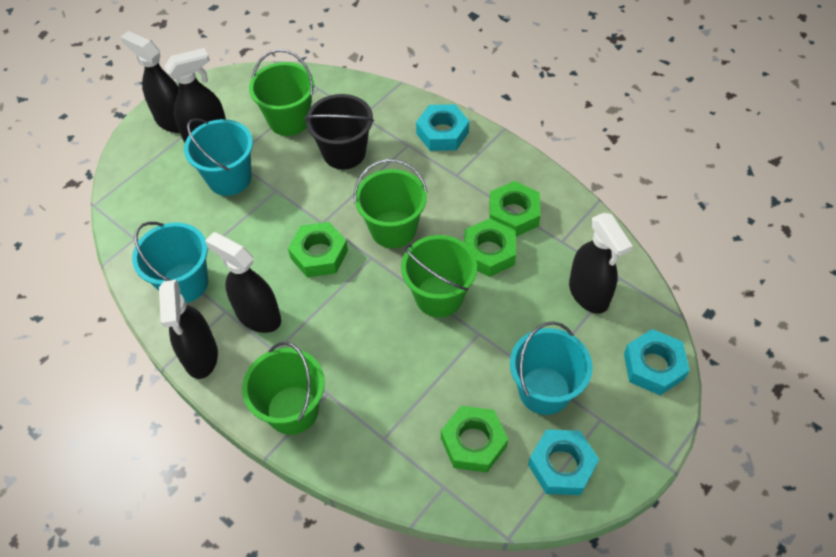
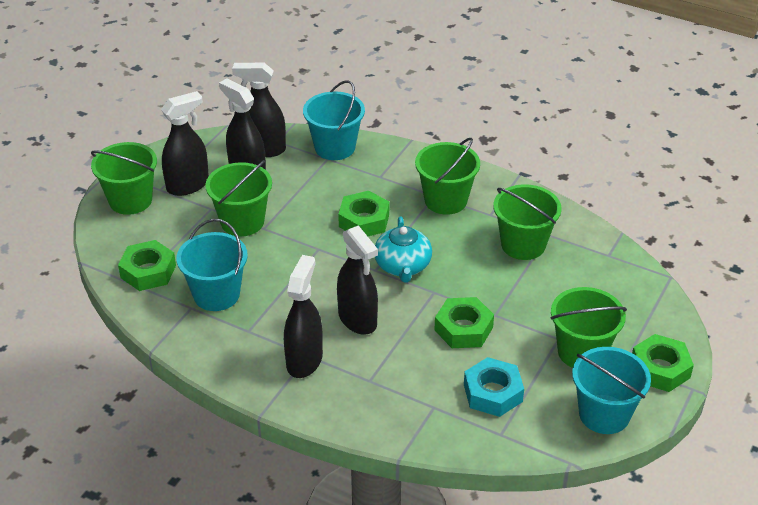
black bucket: [304,94,374,170] = 1 -> none = 0
green bucket: [242,342,325,435] [249,49,314,136] [354,159,428,248] [401,235,477,317] = 4 -> [91,142,157,215] [205,160,272,236] [415,138,480,215] [493,184,562,260] [550,287,627,368] = 5
turquoise nut: [416,104,469,151] [528,430,599,495] [624,329,690,395] = 3 -> [464,357,524,417] = 1
turquoise teapot: none = 0 -> [375,216,432,283] = 1

